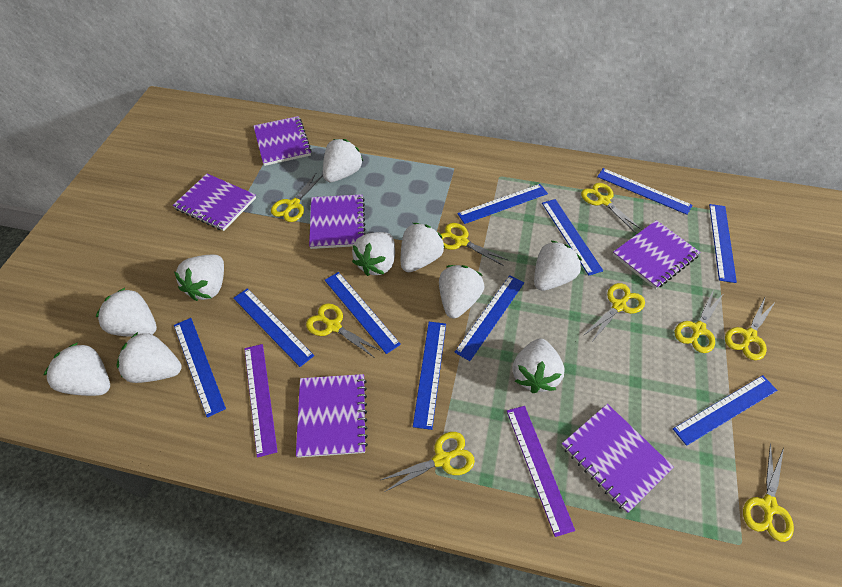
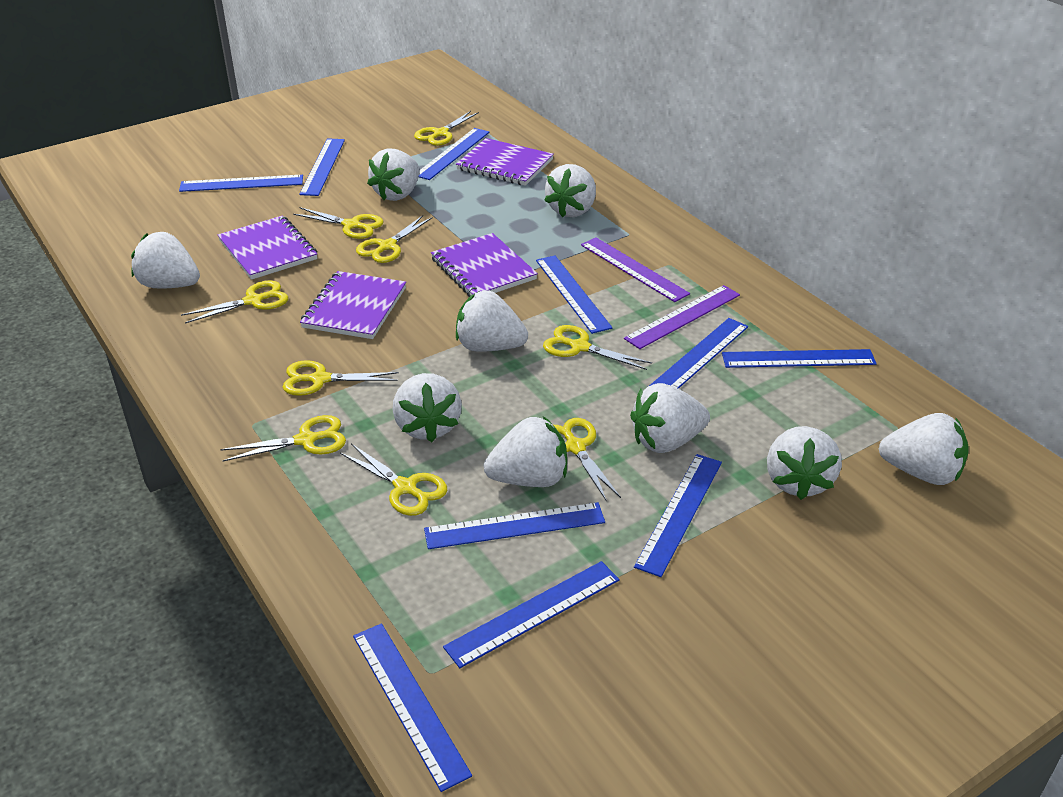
purple notebook: [173,174,256,231] [253,116,312,166] [296,374,368,458] [309,194,365,249] [561,404,674,513] [613,220,701,289] = 6 -> [218,215,317,280] [300,271,406,339] [431,233,538,297] [456,138,554,186] = 4
white strawberry: [43,342,110,396] [96,288,157,337] [116,332,182,383] [174,255,224,301] [323,139,363,182] [352,232,395,276] [401,223,445,272] [439,265,484,318] [513,338,564,393] [534,240,582,291] = 10 -> [131,232,200,288] [367,148,419,201] [393,373,462,442] [456,290,528,352] [484,416,567,487] [544,164,596,218] [630,383,710,453] [767,426,842,500] [879,413,969,485] = 9

